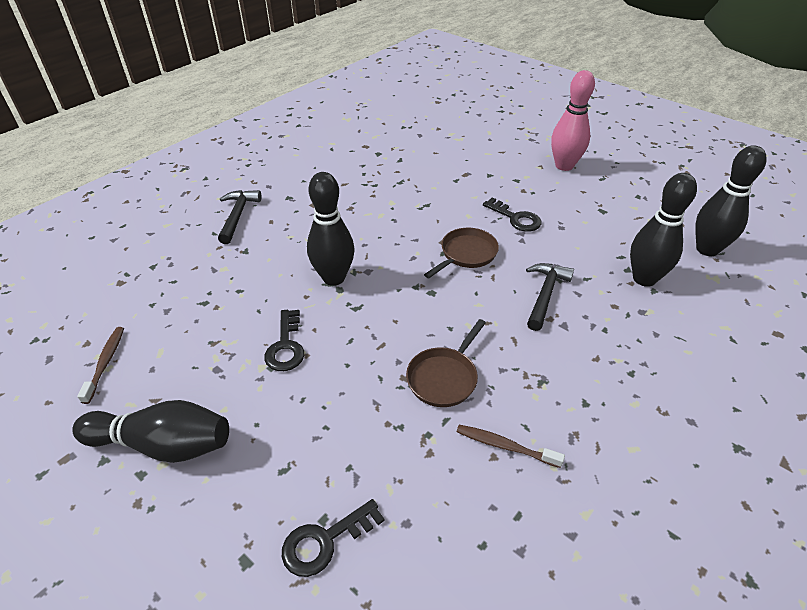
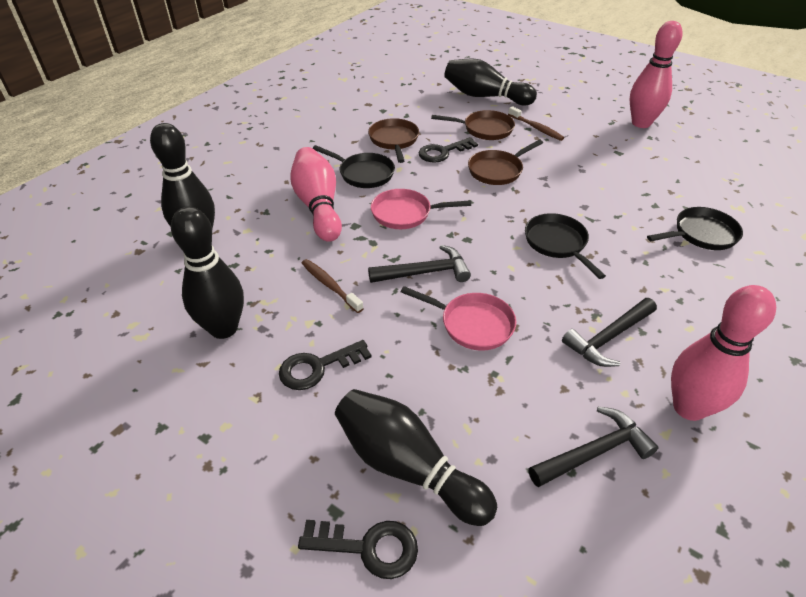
black hammer: [218,190,262,244] [526,263,574,331] = 2 -> [368,245,471,283] [528,407,658,487] [562,298,657,367] = 3
black pan: none = 0 -> [313,145,395,188] [525,213,606,279] [647,207,743,250] = 3
brown pan: [406,319,486,407] [424,228,499,278] = 2 -> [368,118,419,163] [431,110,515,140] [468,140,543,185] = 3
pink bowling pin: [551,70,595,171] = 1 -> [291,147,342,242] [630,21,683,128] [671,285,776,421] = 3
pink pan: none = 0 -> [371,189,471,229] [401,286,516,351] = 2

